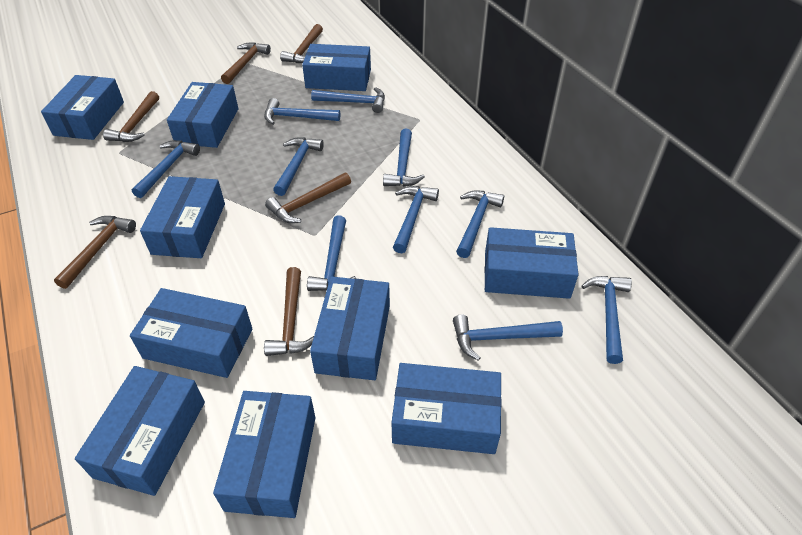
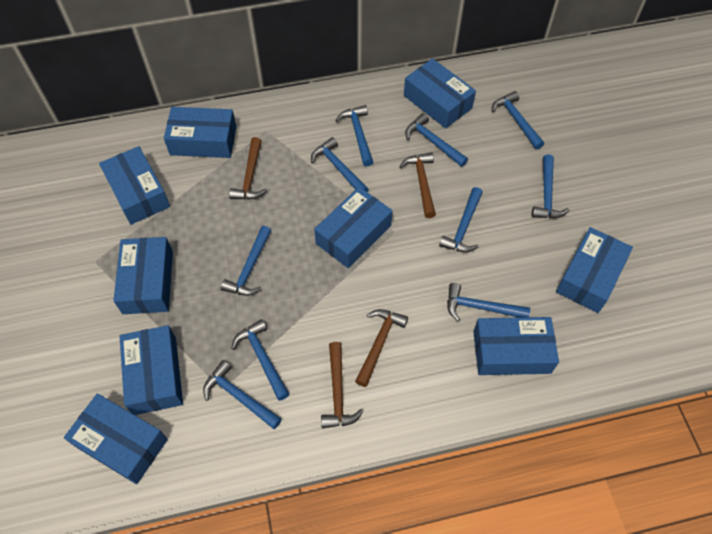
blue box: [41,75,124,140] [75,366,205,496] [130,288,252,378] [140,176,225,258] [167,82,238,148] [213,391,315,518] [302,44,371,91] [310,277,390,380] [392,363,502,454] [485,227,579,299] = 10 -> [64,393,168,484] [99,146,170,225] [113,237,173,314] [120,325,183,415] [164,107,236,158] [314,187,392,268] [404,58,476,128] [473,317,559,375] [556,227,633,313] = 9
brown hammer: [54,216,136,289] [103,91,159,142] [221,42,271,84] [264,267,314,356] [265,173,351,223] [280,24,323,63] = 6 -> [229,137,267,200] [321,342,363,428] [355,309,408,387] [399,152,436,218] = 4

